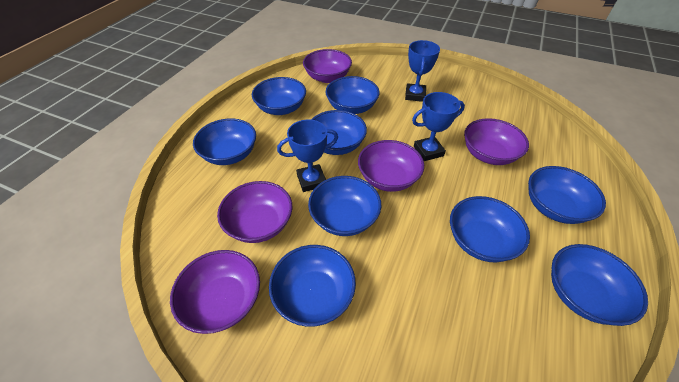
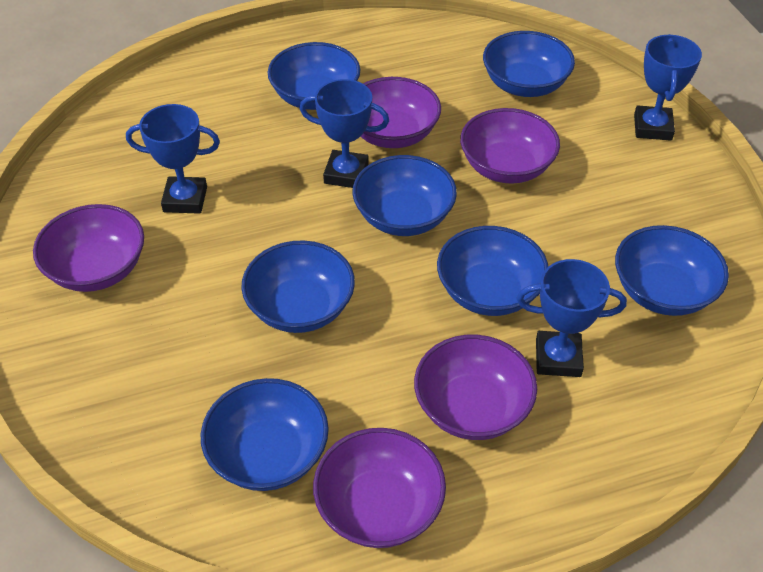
blue bowl: [193,118,256,165] [252,77,306,115] [269,245,356,327] [308,176,381,236] [311,110,367,155] [326,76,380,114] [450,196,530,262] [528,166,606,224] [551,244,648,326] = 9 -> [201,378,329,491] [241,240,355,333] [268,42,360,110] [352,155,457,236] [437,226,548,316] [483,31,575,97] [615,225,729,316] = 7
blue trophy: [277,120,338,192] [405,40,440,102] [412,92,465,161] = 3 -> [126,104,220,214] [300,79,389,188] [517,259,627,377] [634,34,702,141] = 4

